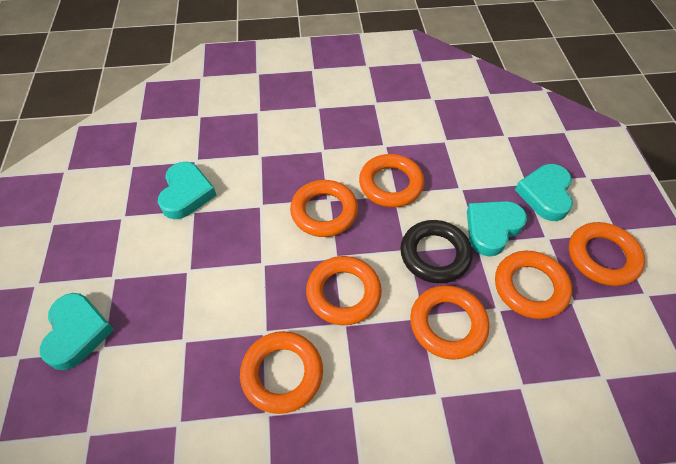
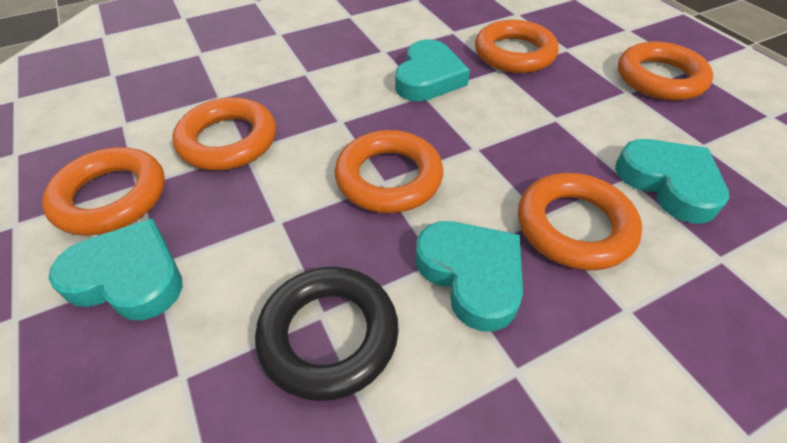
orange ring: [240,331,323,414] [290,180,358,237] [306,256,382,325] [359,154,425,207] [410,285,489,360] [495,251,572,319] [569,222,645,286] = 7 -> [42,147,165,235] [172,97,276,170] [335,130,443,213] [475,20,559,73] [518,173,642,270] [618,42,713,101] = 6

